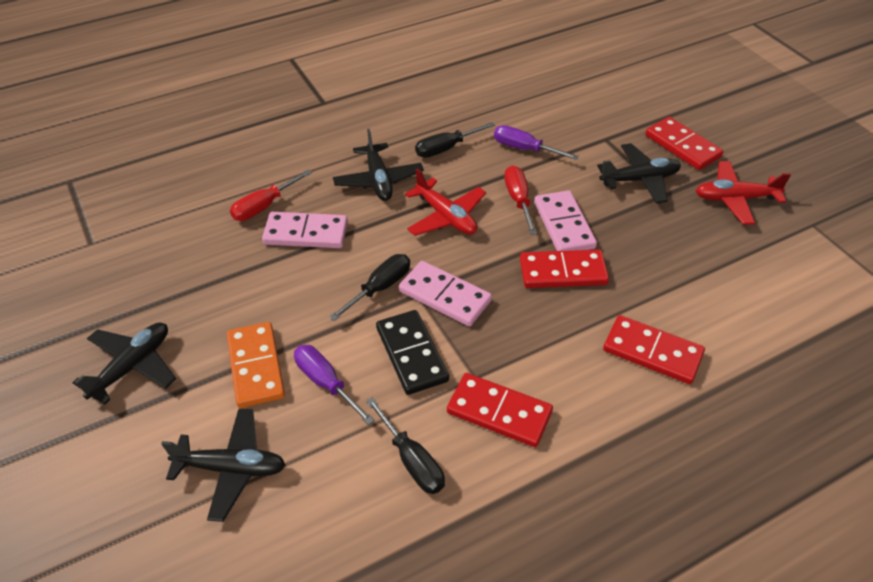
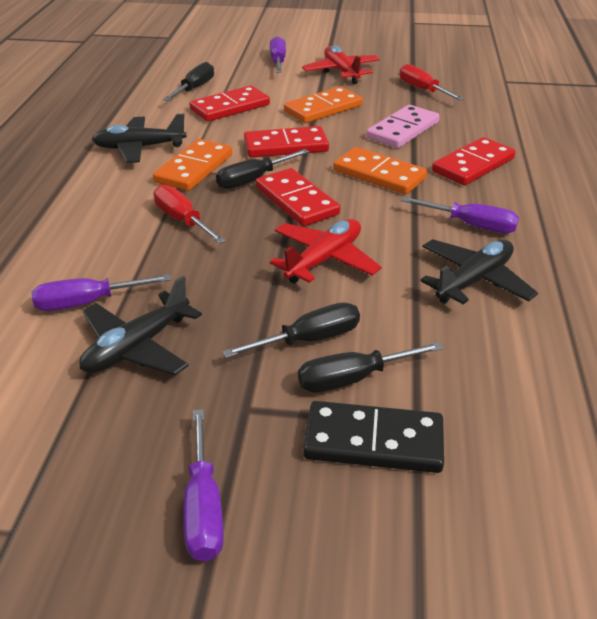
black plane: [72,323,176,405] [161,409,285,522] [333,129,424,201] [597,143,681,204] = 4 -> [79,276,202,375] [92,114,187,163] [420,239,538,304] = 3
black screwdriver: [329,254,410,321] [366,397,445,494] [415,122,495,158] = 3 -> [163,62,214,101] [216,149,309,189] [222,302,360,358] [298,342,443,393] = 4
orange domino: [227,322,285,408] = 1 -> [153,139,232,191] [284,86,363,123] [333,147,428,194] = 3
pink domino: [262,212,348,248] [399,261,492,326] [534,190,597,251] = 3 -> [366,105,440,148] = 1
purple screwdriver: [294,345,375,425] [494,125,579,160] = 2 -> [31,274,172,311] [183,409,224,562] [270,36,286,73] [401,197,519,233] = 4

